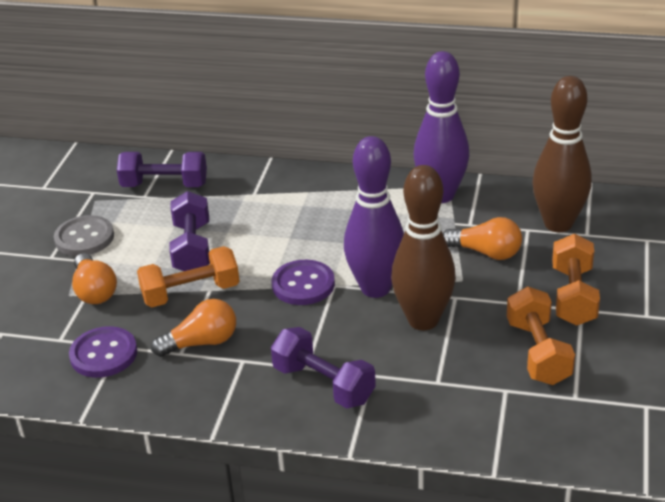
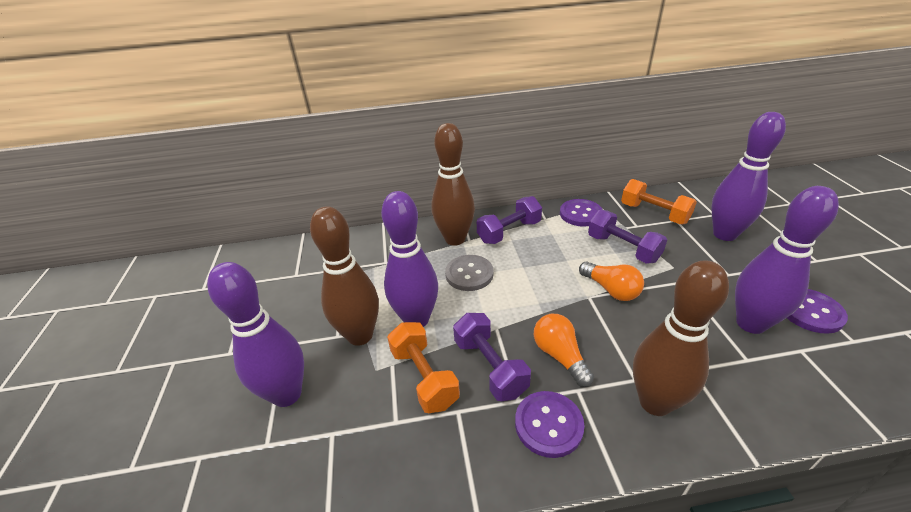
brown bowling pin: [391,165,456,330] [533,76,592,232] = 2 -> [310,206,379,346] [432,123,475,246] [633,260,729,416] = 3
orange dumbbell: [137,246,240,307] [507,287,575,385] [552,234,600,326] = 3 -> [387,322,460,413] [621,179,697,224] = 2
orange light bulb: [72,253,117,304] [151,299,236,357] [443,217,522,260] = 3 -> [534,314,594,387] [579,262,644,301] = 2
purple bowling pin: [344,136,404,298] [413,51,470,203] = 2 -> [207,262,304,407] [381,191,438,327] [711,112,786,241] [735,186,839,334] = 4
purple button: [69,326,137,378] [272,260,335,305] = 2 -> [515,391,584,458] [560,199,603,227] [787,289,848,334] = 3

